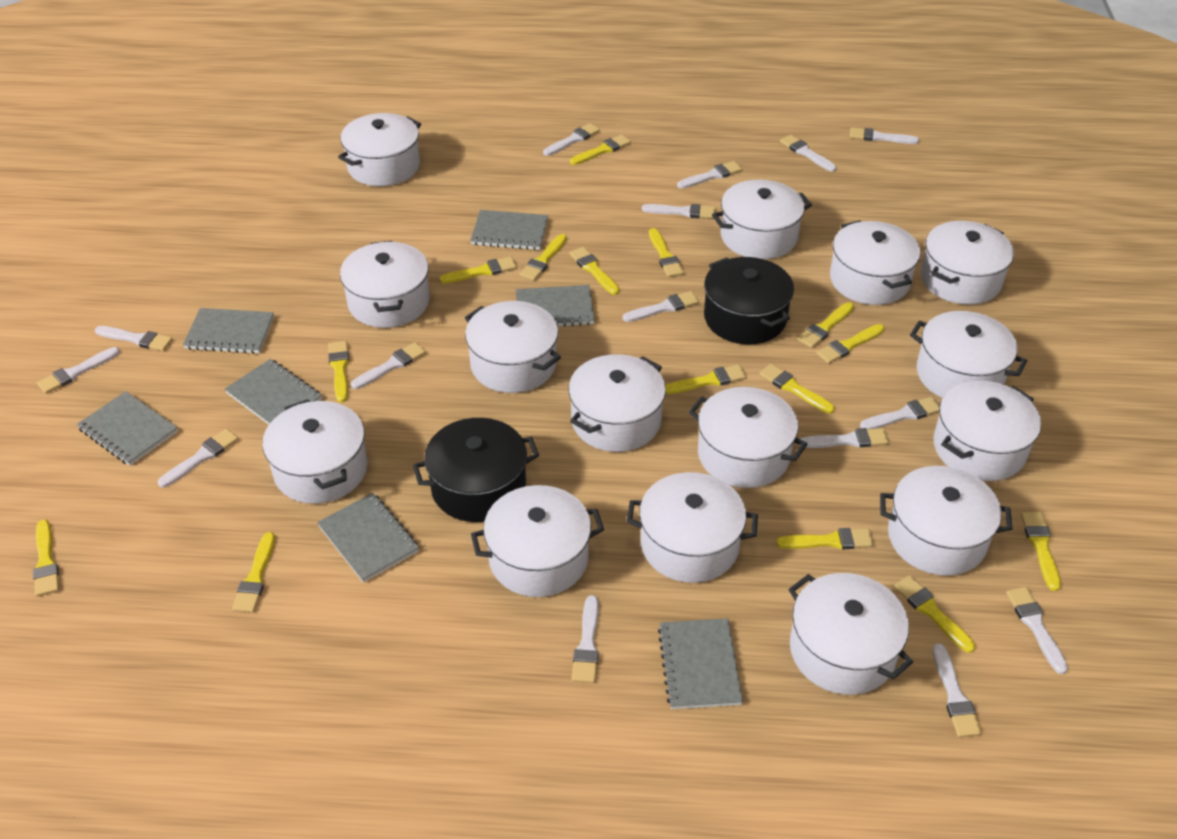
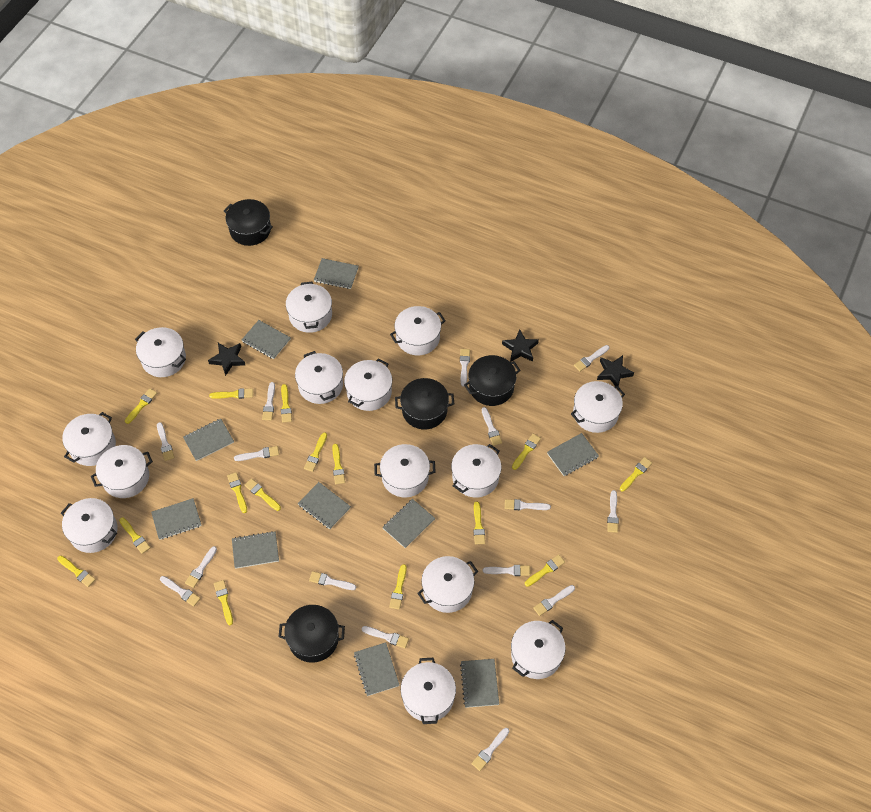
black pot: [413,418,539,522] [704,257,794,344] = 2 -> [224,199,273,246] [278,605,345,663] [395,378,454,429] [464,355,520,406] = 4
black star: none = 0 -> [208,343,245,376] [502,329,539,362] [597,355,634,386] = 3
grey notebook: [77,391,178,466] [183,308,274,354] [225,359,322,425] [317,493,419,583] [470,210,548,250] [516,285,595,327] [658,618,743,709] = 7 -> [151,498,202,540] [183,419,234,461] [232,531,279,569] [242,320,291,359] [298,482,351,529] [314,258,359,289] [354,642,399,696] [382,499,435,548] [460,659,499,708] [547,433,599,476] = 10
white pot: [262,399,368,504] [338,113,421,186] [340,241,430,328] [465,301,561,393] [471,485,604,597] [569,354,666,452] [627,472,758,583] [689,387,808,488] [712,180,812,259] [788,573,913,695] [830,220,920,305] [880,466,1013,576] [910,311,1027,398] [921,221,1014,305] [933,381,1041,481] = 15 -> [61,498,117,553] [62,412,116,466] [91,445,153,498] [135,327,186,377] [286,282,332,333] [295,351,343,404] [344,358,392,411] [374,444,436,497] [390,306,445,355] [401,658,456,724] [417,556,478,613] [451,444,501,498] [511,620,566,679] [571,381,625,433] = 14

